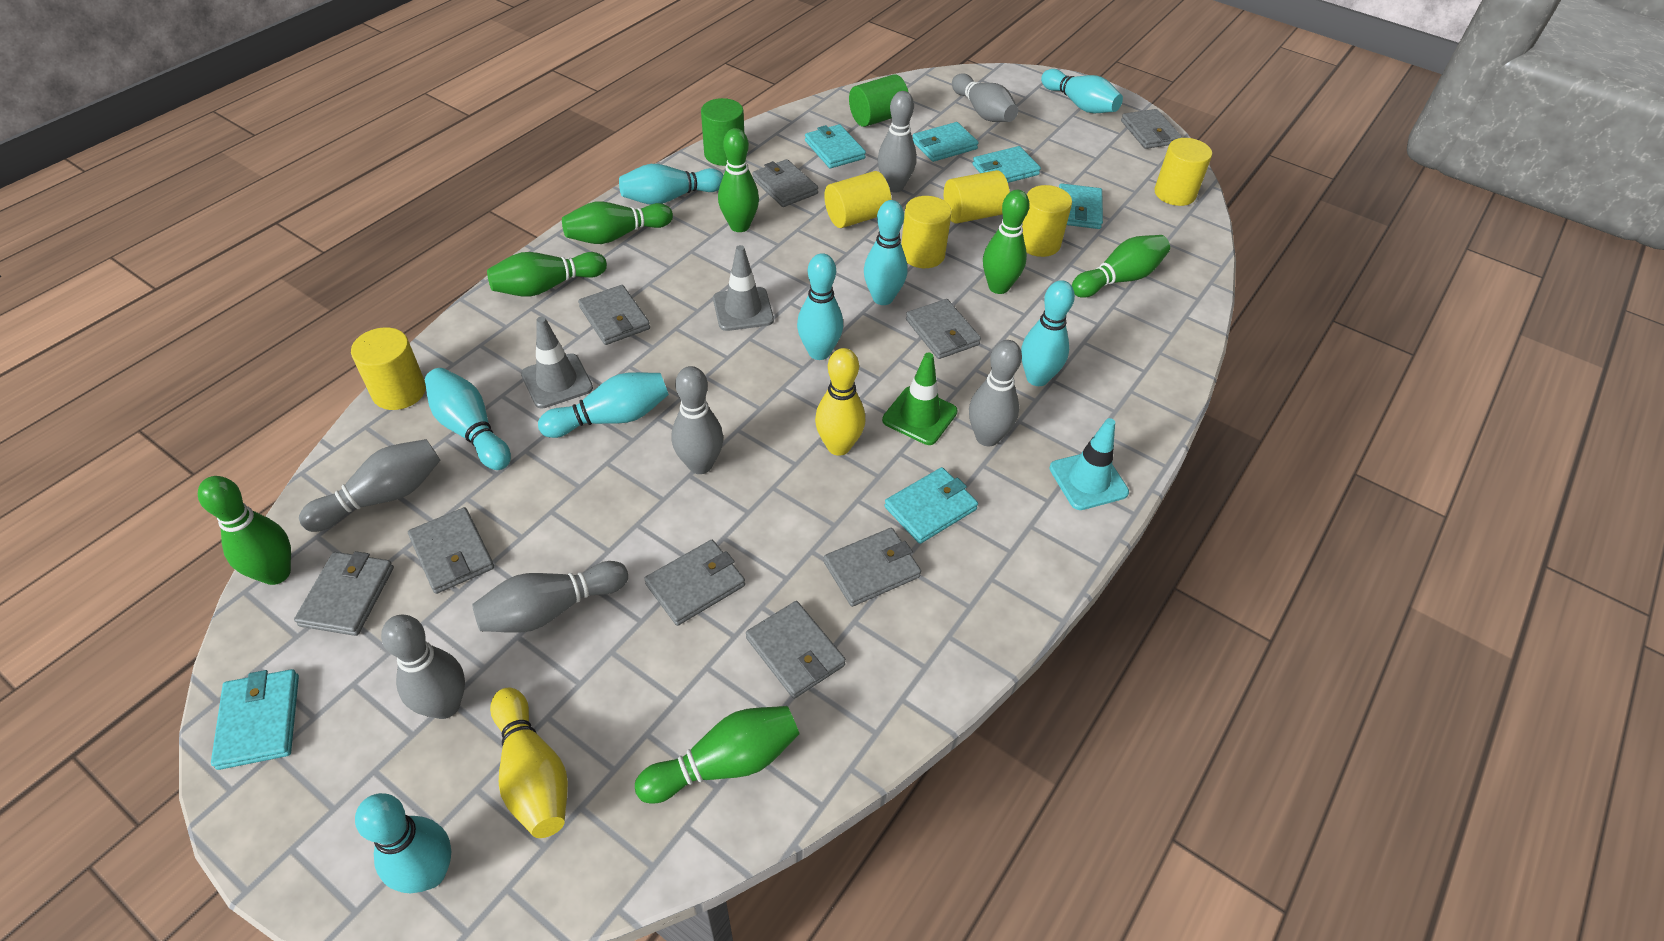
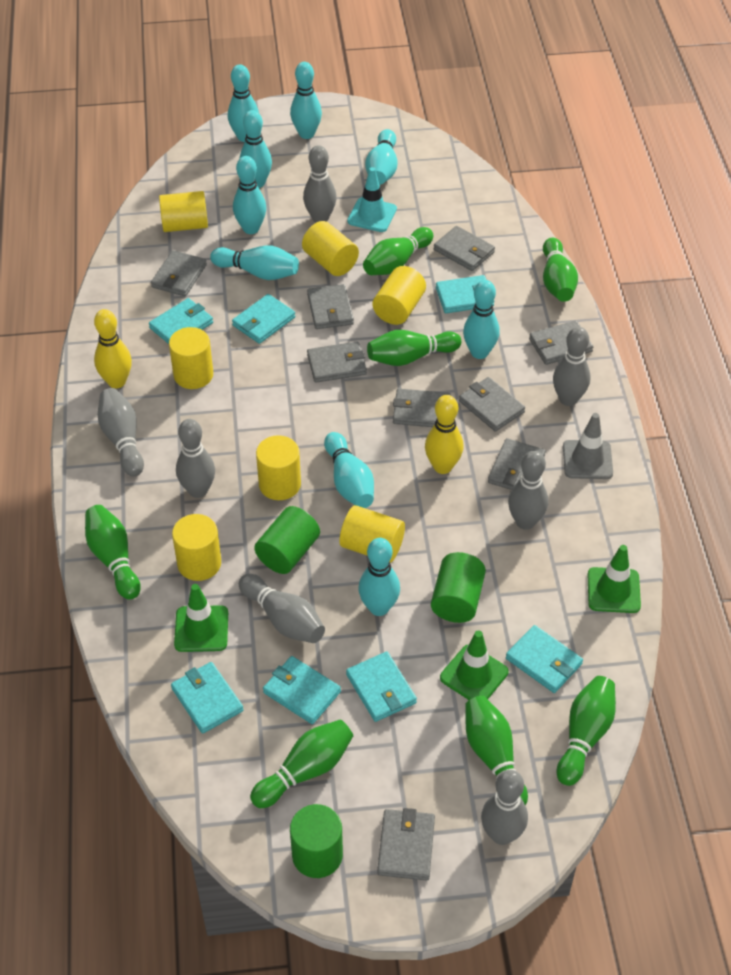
green cylinder: [701,98,744,166] [849,74,909,127] = 2 -> [254,506,320,574] [290,804,343,878] [431,552,486,623] = 3
green traffic cone: [882,353,958,445] = 1 -> [174,584,228,652] [440,630,509,700] [588,545,641,613] = 3
grey traffic cone: [521,317,593,409] [713,245,774,331] = 2 -> [563,413,613,479] = 1
turquoise bowling pin: [355,793,451,893] [425,368,511,470] [538,372,669,438] [619,164,724,205] [797,253,843,360] [864,200,907,305] [1021,280,1075,386] [1041,69,1123,113] = 8 -> [210,246,299,280] [228,64,259,142] [233,156,266,234] [239,110,272,188] [290,62,322,139] [324,432,374,508] [359,538,400,616] [365,129,398,185] [463,280,500,359] = 9
turquoise wallet: [211,669,299,770] [805,124,866,168] [884,467,978,544] [912,122,979,162] [972,146,1041,183] [1059,183,1103,229] = 6 -> [149,298,213,344] [171,662,244,734] [232,294,296,344] [263,656,341,724] [346,652,417,722] [436,275,494,313] [506,625,583,693] = 7
yellow cylinder: [351,327,426,410] [824,171,892,228] [901,196,952,268] [944,170,1010,224] [1022,185,1072,257] [1155,138,1212,206] = 6 -> [159,191,208,232] [169,327,213,389] [172,514,221,581] [256,435,301,500] [302,221,359,276] [339,505,405,563] [373,266,426,325] = 7

